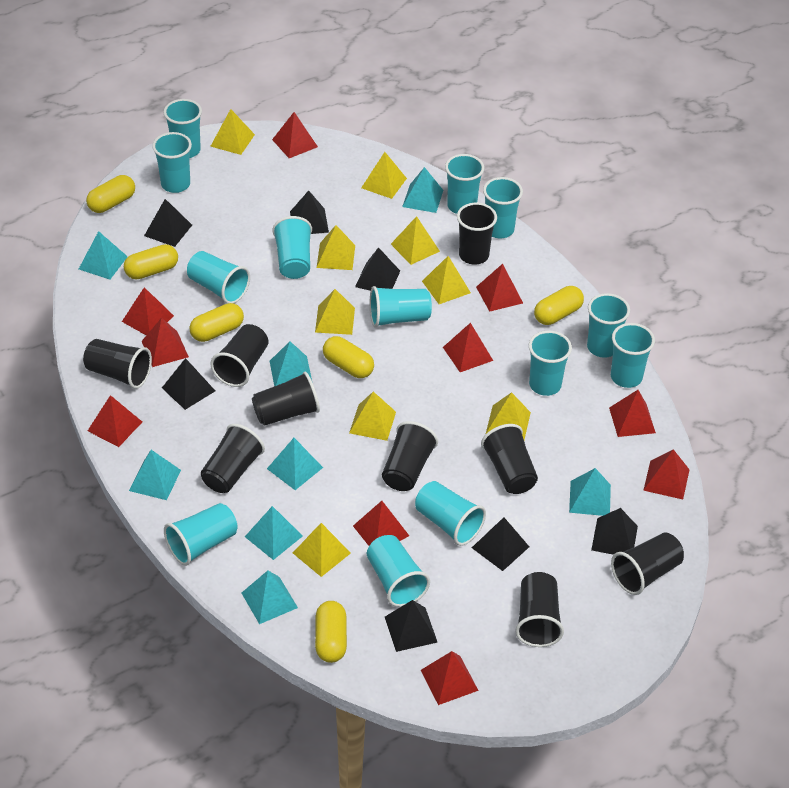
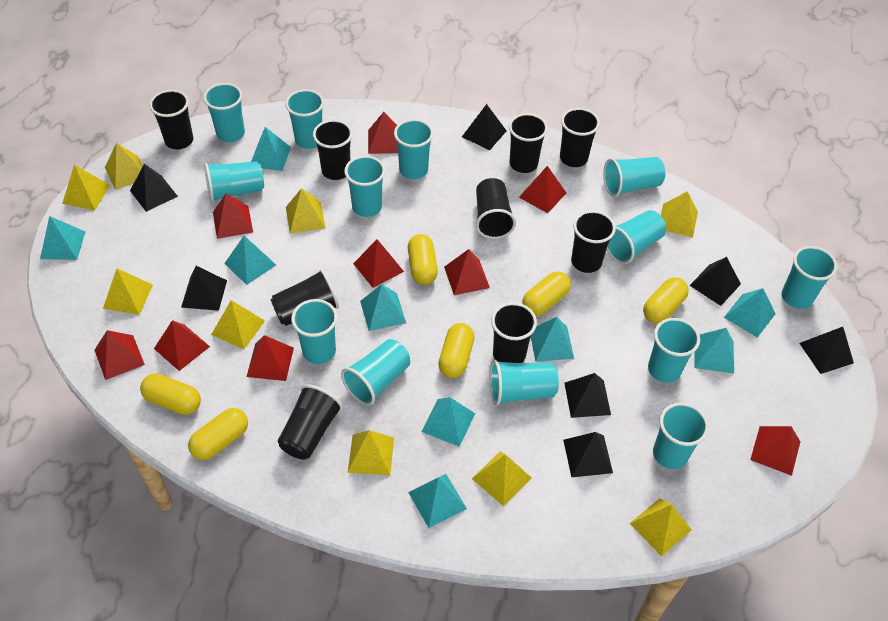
red pyramid: [88,395,142,447] [122,287,174,335] [142,318,189,367] [272,112,318,158] [353,501,409,546] [421,651,479,705] [443,323,493,372] [476,264,523,312] [609,390,656,437] [643,449,690,500] = 10 -> [95,330,145,380] [154,320,210,371] [213,193,253,239] [247,335,294,381] [353,239,404,288] [368,112,398,154] [444,249,490,295] [519,166,566,213] [750,426,801,476] = 9
turquoise pyramid: [79,231,128,280] [129,450,181,500] [242,571,298,624] [245,506,303,560] [267,438,323,490] [270,341,313,386] [402,167,443,213] [569,468,611,516] = 8 -> [40,216,85,260] [224,236,276,285] [251,127,291,171] [360,284,406,331] [408,474,467,528] [421,397,475,447] [531,317,574,362] [695,328,734,373] [724,288,776,338] = 9

